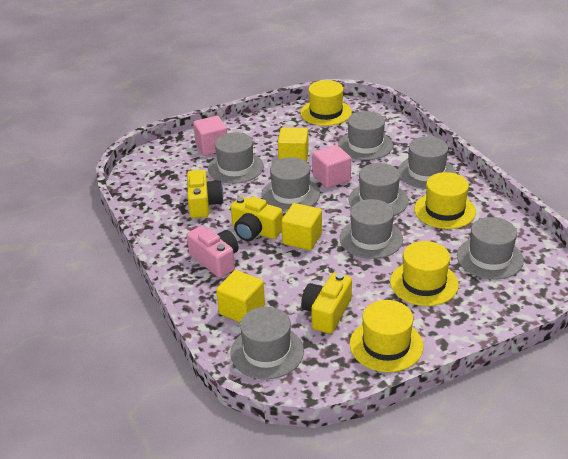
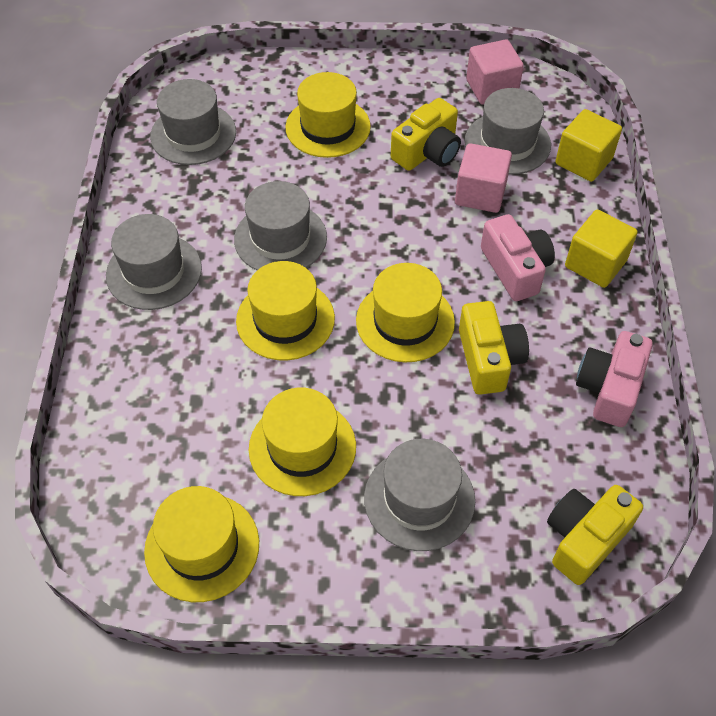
grey hat: [208,132,264,184] [230,307,304,379] [262,157,320,212] [338,111,393,160] [340,199,403,259] [349,163,409,216] [398,136,456,189] [457,217,524,279] = 8 -> [106,214,202,310] [150,79,236,165] [234,181,327,270] [364,439,475,551] [465,88,551,175] = 5
pink camera: [187,226,238,278] = 1 -> [481,214,555,301] [576,331,653,427] = 2
yellow cube: [216,270,265,322] [278,127,309,162] [281,203,322,250] = 3 -> [555,109,622,182] [565,210,638,288] = 2
yellow hat: [300,80,352,126] [350,300,423,372] [390,241,459,306] [414,172,476,229] = 4 -> [144,486,259,602] [236,261,335,360] [249,387,356,496] [286,72,371,158] [356,263,455,362] = 5

